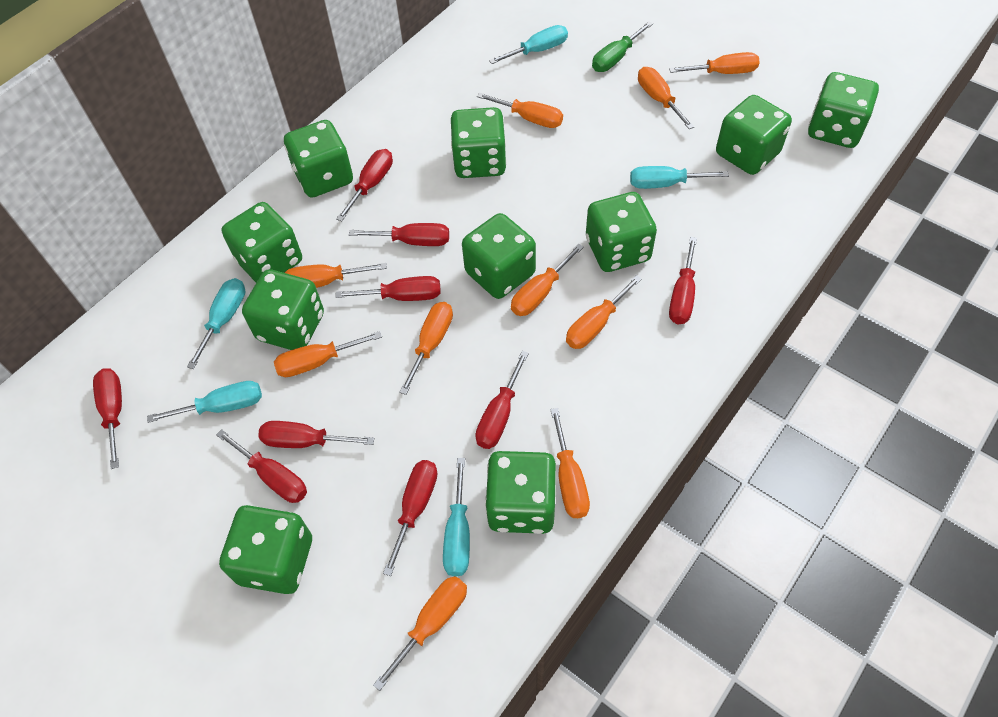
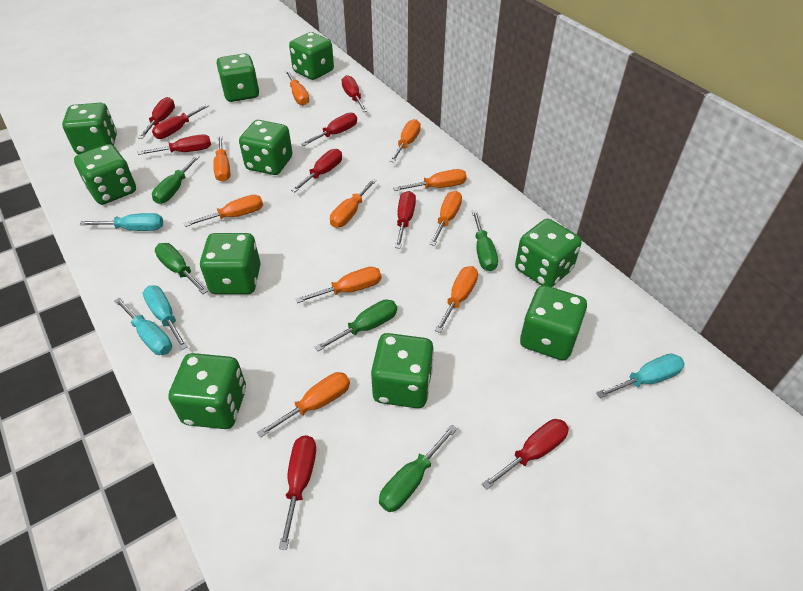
green screwdriver: [592,21,653,72] = 1 -> [152,155,200,204] [155,243,208,294] [315,299,397,351] [379,425,457,512] [472,211,498,271] = 5
turquoise screwdriver: [147,381,262,423] [187,278,245,369] [443,458,470,576] [489,25,568,64] [630,166,729,189] = 5 -> [80,213,163,231] [114,297,172,355] [143,285,188,350] [596,354,685,398] = 4

